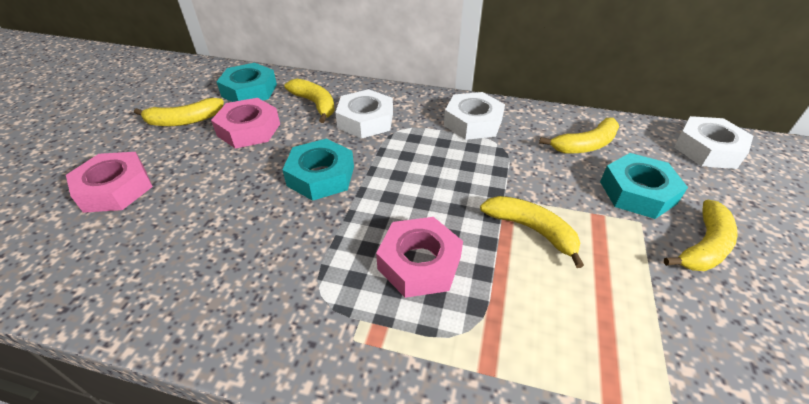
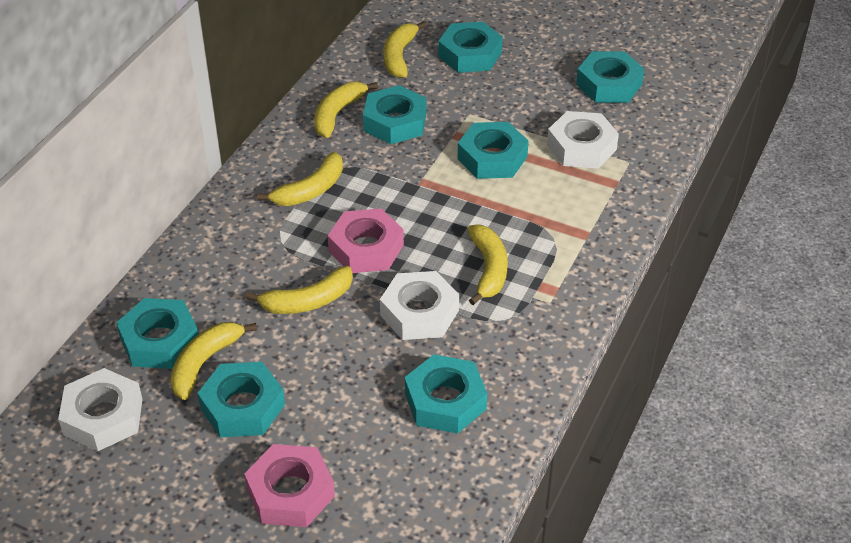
pink nut: [66,152,153,213] [211,98,280,149] [376,217,463,298] = 3 -> [244,444,335,527] [328,208,404,273] = 2
turquoise nut: [216,63,277,102] [282,139,354,201] [600,153,688,219] = 3 -> [116,298,198,369] [197,362,285,437] [363,85,426,144] [405,354,487,434] [438,21,503,73] [458,122,529,179] [576,51,644,103] = 7
yellow banana: [134,98,224,126] [284,79,335,123] [480,196,584,268] [539,118,619,153] [664,200,738,271] = 5 -> [170,322,257,400] [246,266,353,314] [257,152,343,206] [314,82,378,138] [383,21,427,78] [467,224,508,305] = 6

